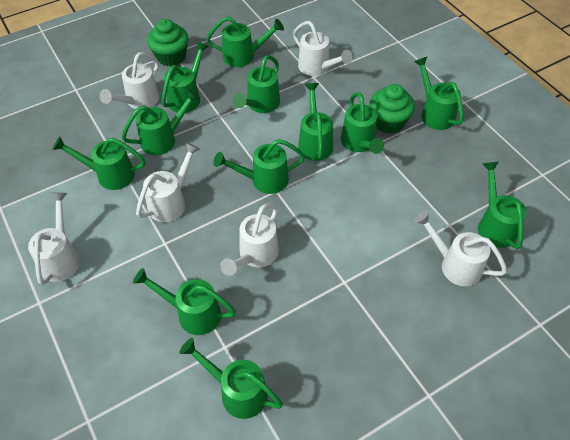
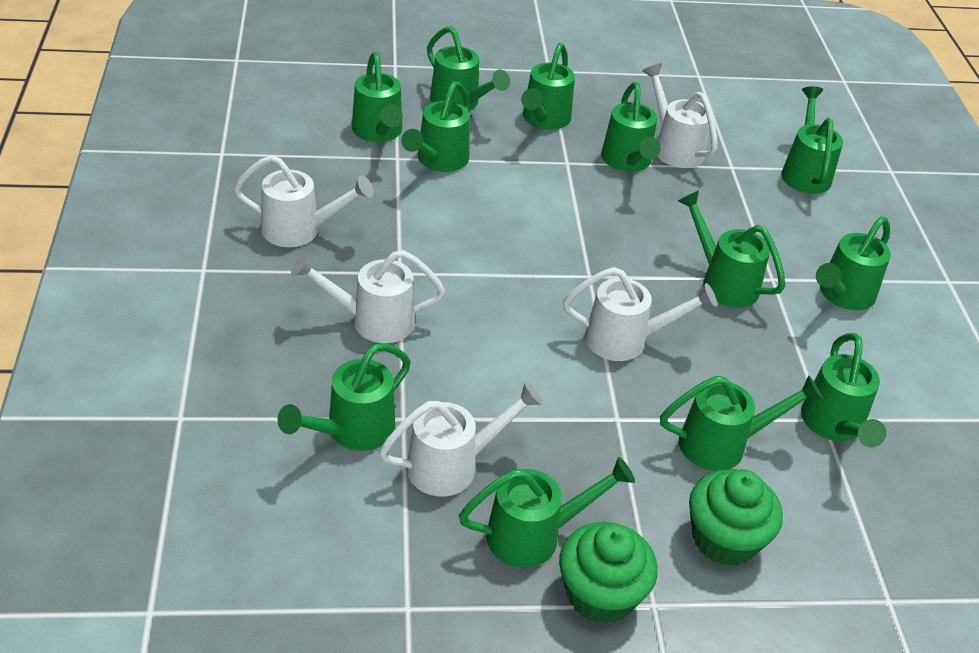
white watering can: [28,193,80,285] [100,52,160,109] [136,142,200,222] [220,203,279,276] [293,21,353,76] [414,211,507,286] = 6 -> [234,155,374,247] [291,250,445,343] [379,382,543,496] [563,267,717,361] [643,63,718,168] = 5

